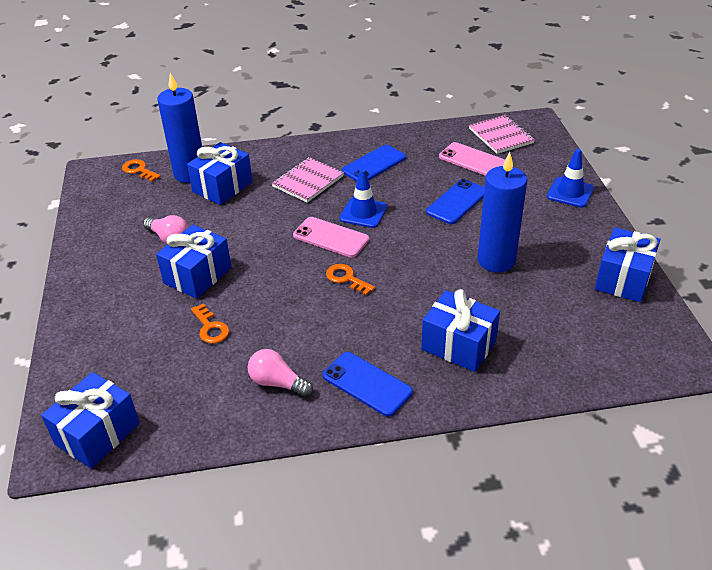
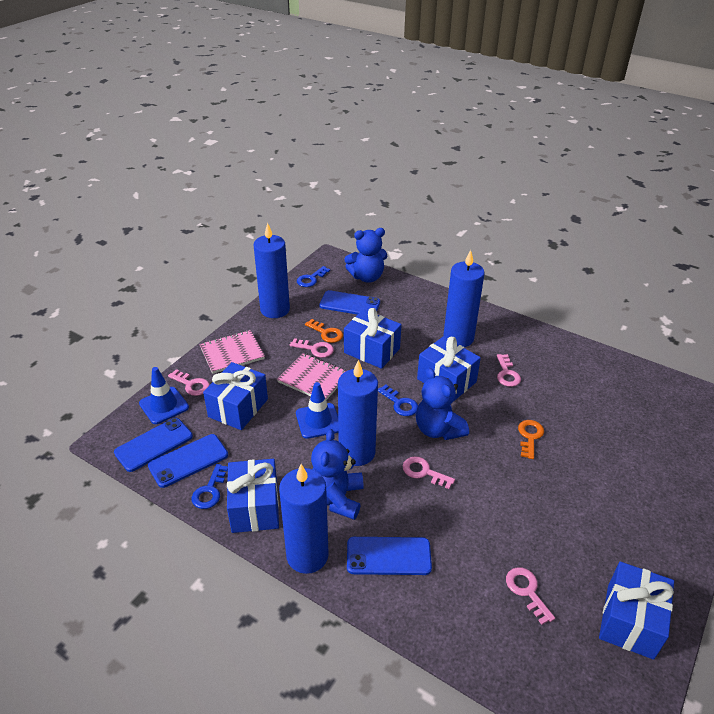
blue candle: [157,73,202,183] [477,152,527,272] = 2 -> [254,223,290,318] [279,464,329,574] [338,360,378,466] [443,250,485,347] = 4
blue key: none = 0 -> [192,464,228,509] [297,266,330,287] [378,385,418,416] = 3
blue phone: [322,352,413,417] [342,145,406,182] [426,179,485,224] = 3 -> [114,418,193,472] [148,434,228,488] [319,290,380,315] [347,537,432,575] = 4
blue teddy bear: none = 0 -> [311,429,364,520] [345,228,387,283] [416,368,469,440] = 3
orange key: [122,159,161,182] [191,303,229,344] [326,264,375,295] = 3 -> [305,319,343,343] [518,420,544,459] = 2
pink key: none = 0 -> [168,369,210,396] [290,338,334,358] [403,456,455,489] [497,354,521,387] [506,567,555,625] = 5
pink light bulb: [143,215,188,244] [248,349,313,397] = 2 -> none = 0
pink phone: [293,217,369,257] [439,142,505,176] = 2 -> none = 0

